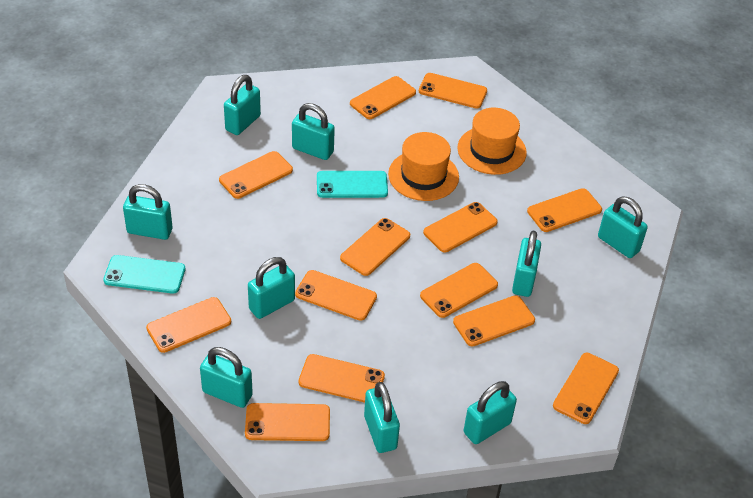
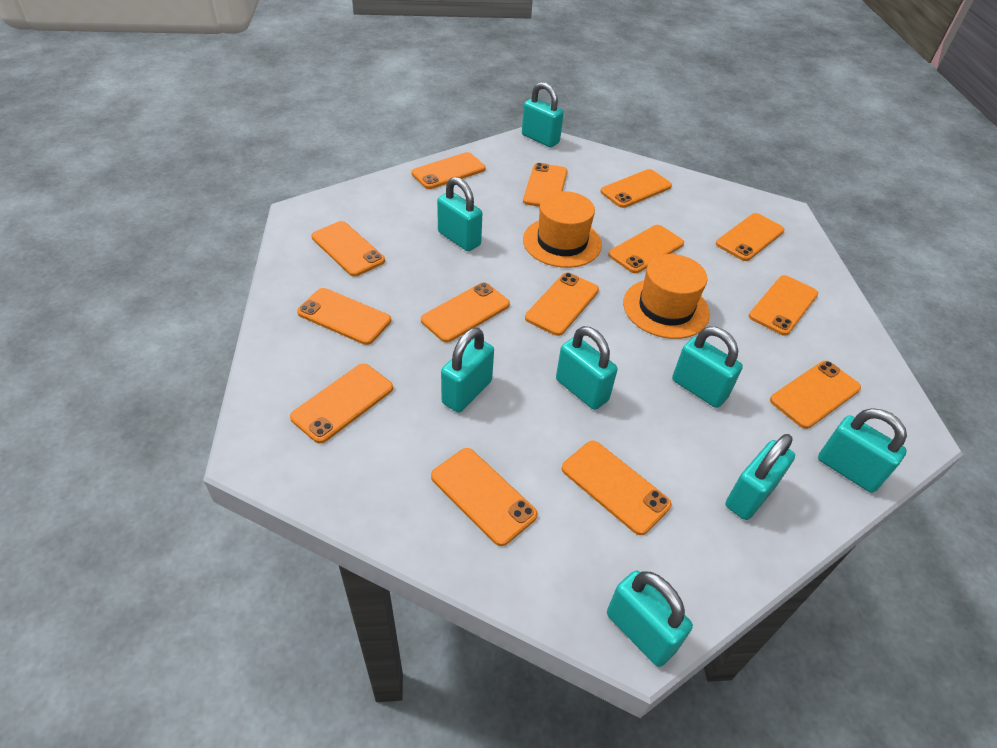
orange phone: [146,297,231,353] [219,151,293,199] [245,403,330,441] [295,270,377,321] [298,354,385,403] [340,218,410,276] [350,76,416,119] [418,73,487,109] [420,263,498,318] [423,202,498,252] [453,295,535,347] [527,188,602,232] [553,353,619,424] = 13 -> [290,363,393,444] [297,288,391,345] [311,221,385,276] [411,152,486,189] [421,283,510,342] [431,448,538,546] [523,163,567,207] [525,273,599,336] [562,441,672,535] [600,169,672,208] [608,225,684,273] [716,213,785,261] [749,275,818,336] [770,361,861,429] = 14
turquoise padlock: [123,184,173,240] [200,347,253,408] [224,75,261,135] [248,257,295,319] [292,103,335,160] [364,382,400,453] [464,381,517,444] [512,231,541,297] [598,196,648,258] = 9 -> [437,177,482,251] [441,328,494,413] [522,82,564,147] [556,326,618,410] [607,571,693,667] [672,327,743,408] [725,434,795,520] [818,408,907,493] = 8
turquoise phone: [103,255,186,294] [317,171,388,198] = 2 -> none = 0

